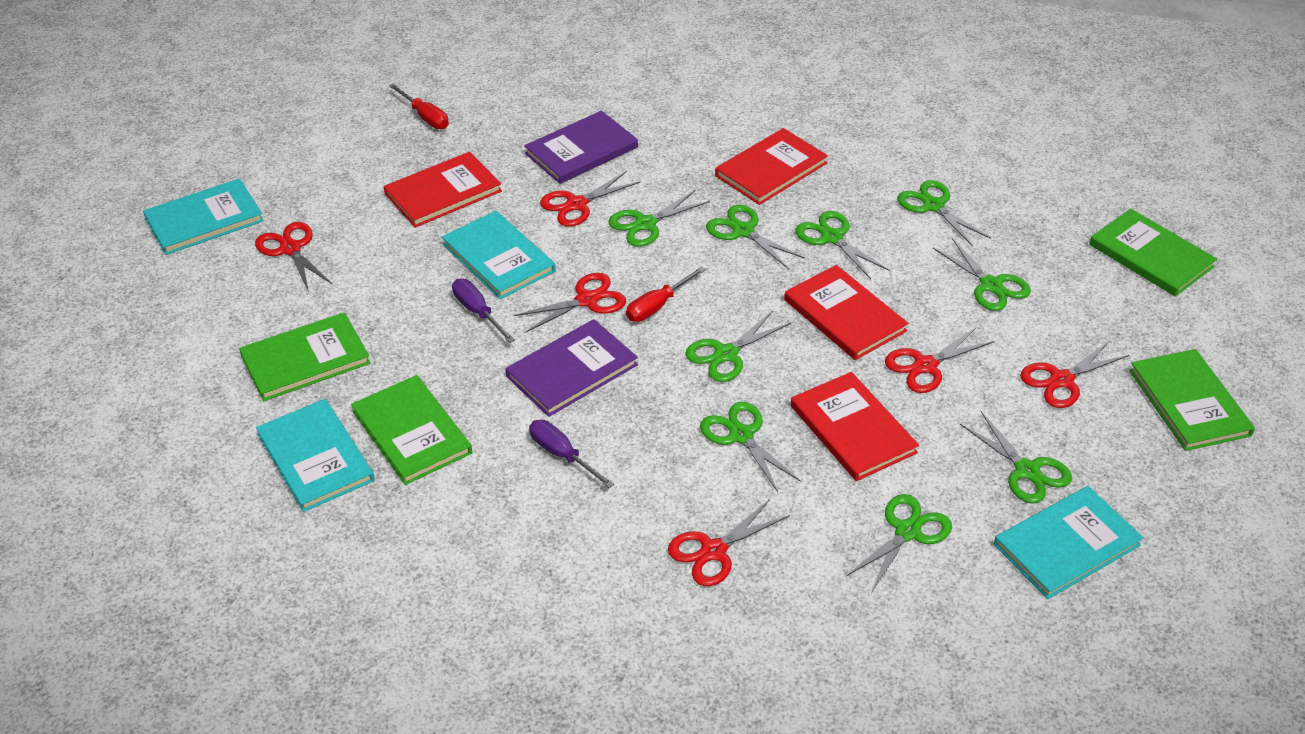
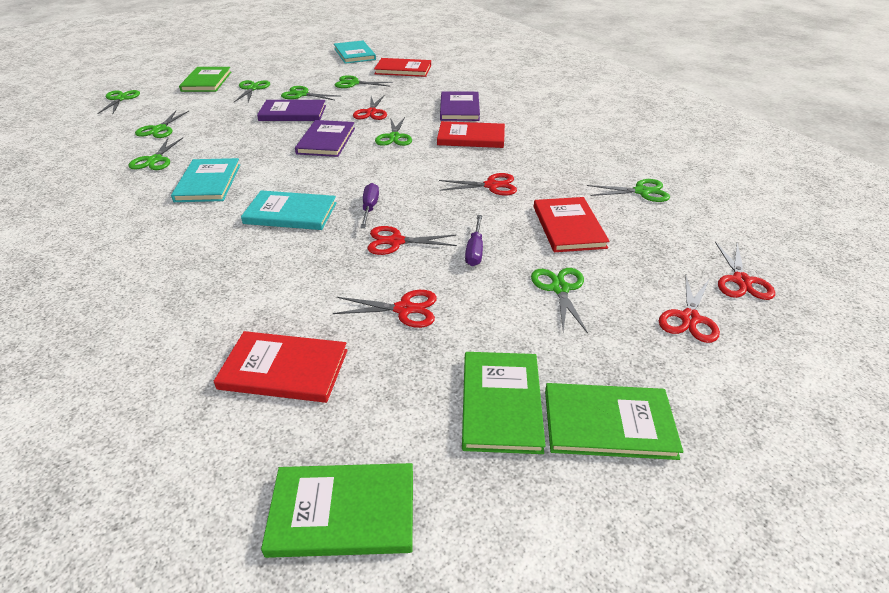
purple book: [505,319,638,417] [524,111,638,184] = 2 -> [257,100,326,121] [295,120,355,157] [440,91,480,121] = 3
red screwdriver: [389,84,449,129] [626,266,706,322] = 2 -> none = 0
turquoise book: [143,178,264,255] [256,399,375,512] [442,211,556,299] [994,486,1144,599] = 4 -> [171,158,240,202] [241,190,337,230] [334,40,376,64] = 3

